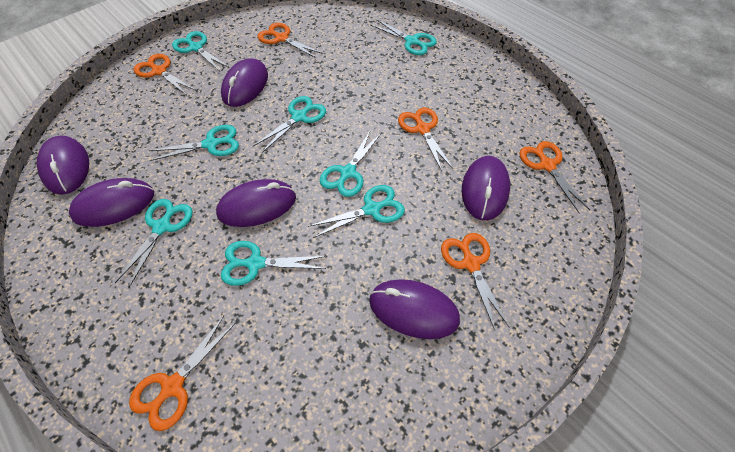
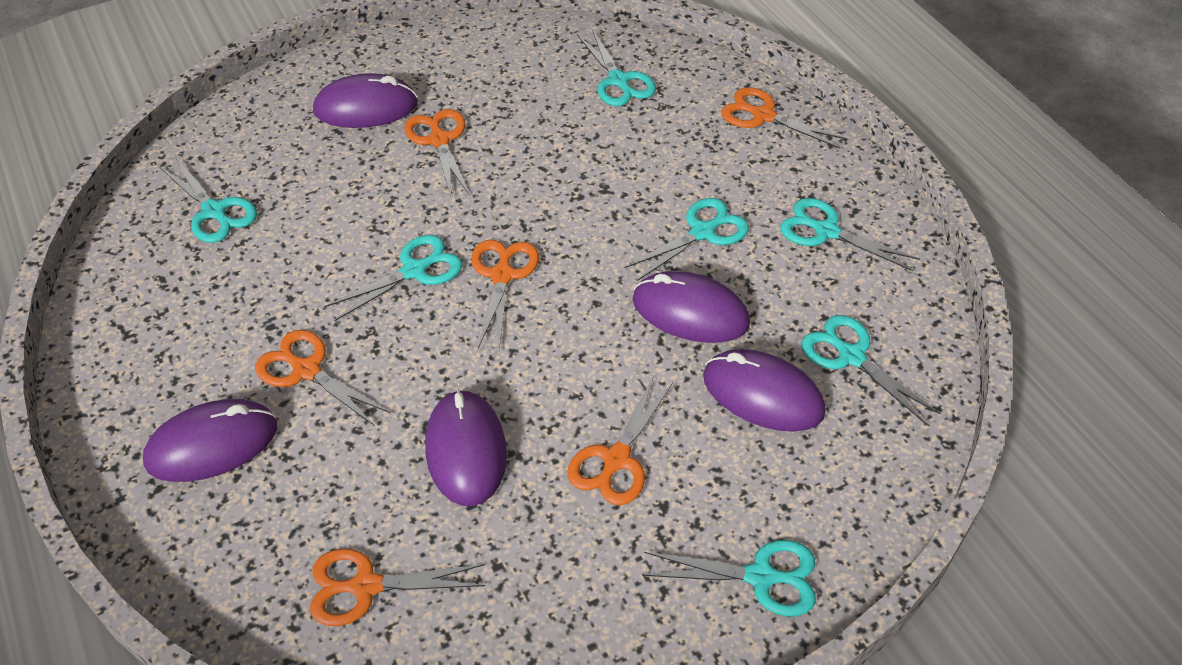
purple mouse: [37,135,89,195] [69,178,154,227] [216,179,296,227] [221,58,268,107] [369,279,460,339] [462,156,510,220] = 6 -> [143,399,277,482] [313,73,418,128] [425,389,507,506] [633,271,750,343] [703,349,826,432] = 5
turquoise scissors: [115,199,193,287] [149,125,239,161] [172,31,228,71] [221,241,327,286] [253,96,326,153] [308,185,405,238] [320,130,381,197] [371,19,437,55] = 8 -> [160,157,257,243] [324,235,463,321] [577,29,656,106] [624,198,749,281] [642,540,816,616] [780,198,920,271] [802,315,940,424] = 7

